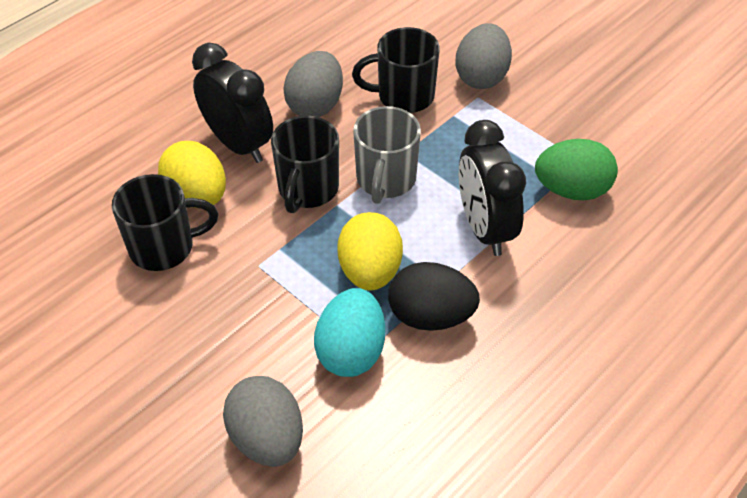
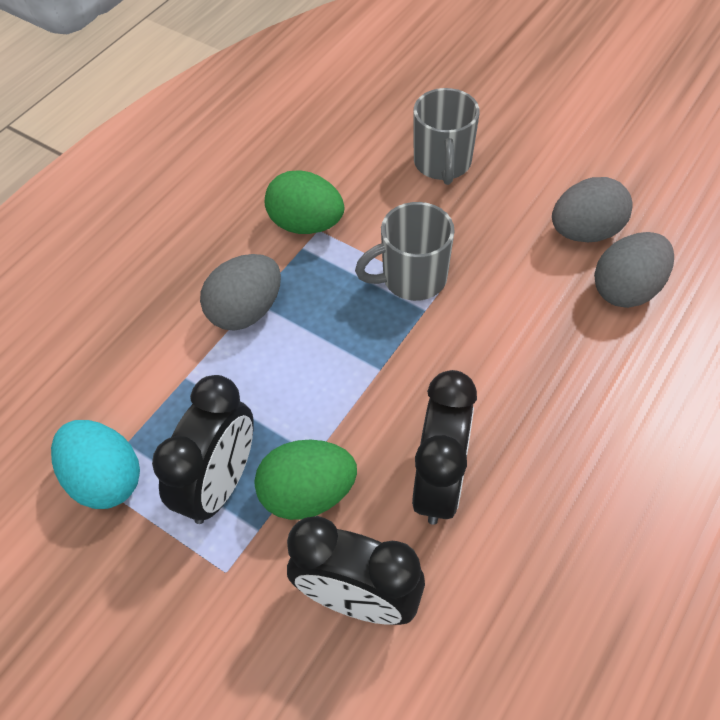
black clock: [192,43,273,163] [459,120,526,256] = 2 -> [152,375,254,524] [287,516,425,625] [412,370,477,525] = 3
black egg: [388,262,480,331] = 1 -> none = 0
black mug: [112,174,218,271] [271,116,339,213] [352,27,440,113] = 3 -> none = 0
green egg: [535,139,618,200] = 1 -> [254,440,357,520] [265,170,344,234] = 2
grey mug: [353,106,421,204] = 1 -> [355,202,455,301] [413,88,480,185] = 2
yellow egg: [158,141,226,208] [338,212,403,291] = 2 -> none = 0

